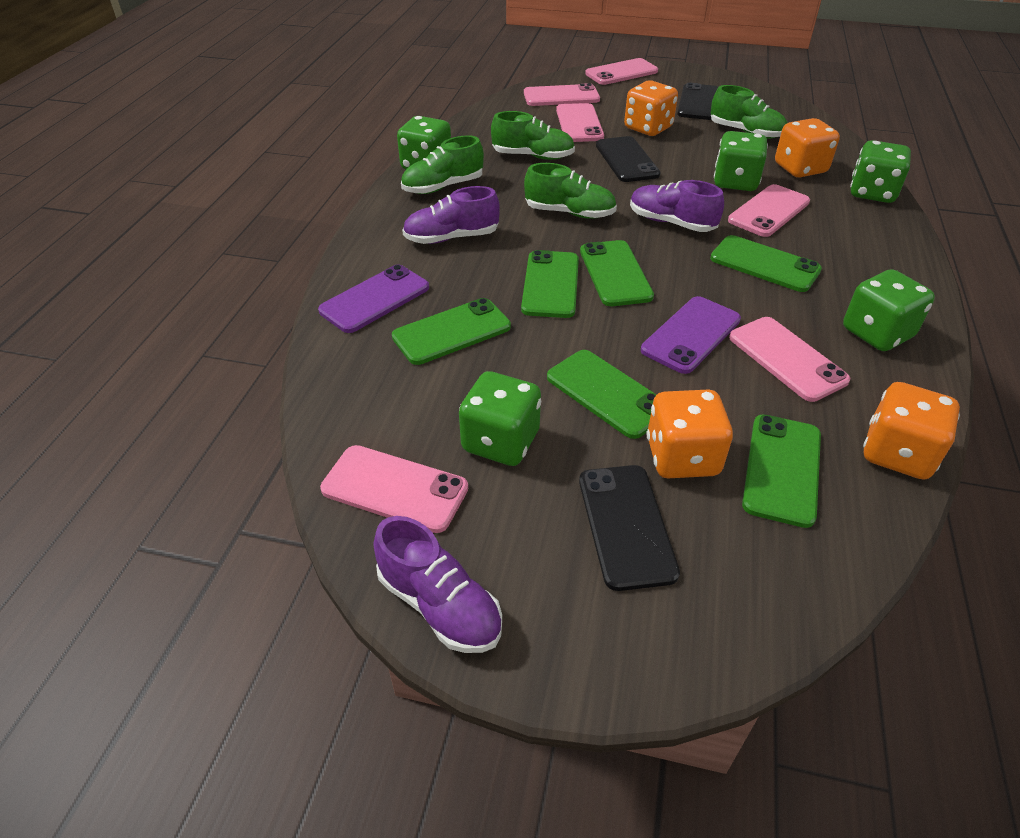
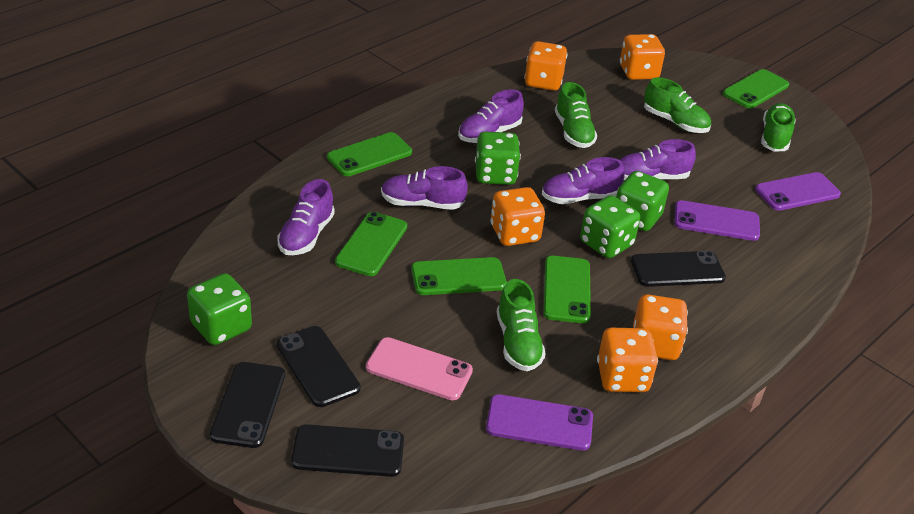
black phone: [579,465,680,591] [596,136,661,182] [677,83,718,120] = 3 -> [210,362,285,448] [276,326,361,407] [291,424,404,477] [631,251,726,287] = 4
green dice: [397,116,451,170] [459,371,541,466] [714,131,768,191] [843,269,935,351] [850,140,911,203] = 5 -> [187,273,252,345] [475,131,521,185] [580,195,640,258] [616,171,669,231] = 4
green phone: [392,298,511,365] [521,250,579,318] [547,350,657,439] [580,240,654,306] [710,235,822,292] [742,415,821,528] = 6 -> [327,132,412,176] [335,212,407,276] [411,257,507,295] [543,256,591,323] [723,69,789,109] = 5
orange dice: [624,81,678,136] [646,390,733,478] [775,118,840,178] [863,382,960,480] = 4 -> [490,187,545,246] [524,41,567,91] [597,328,658,392] [620,34,665,80] [633,294,688,360] = 5
pink phone: [320,445,468,533] [524,83,600,106] [556,103,604,142] [585,58,658,85] [728,184,810,237] [729,317,850,402] = 6 -> [366,337,473,400] = 1
purple phone: [318,264,429,333] [641,296,741,374] = 2 -> [486,394,593,451] [674,200,760,241] [755,172,841,211] = 3
purple shoe: [373,516,502,653] [402,186,500,244] [630,180,724,232] = 3 -> [277,179,335,255] [381,166,468,210] [458,89,524,143] [542,157,625,204] [619,139,696,180] = 5

